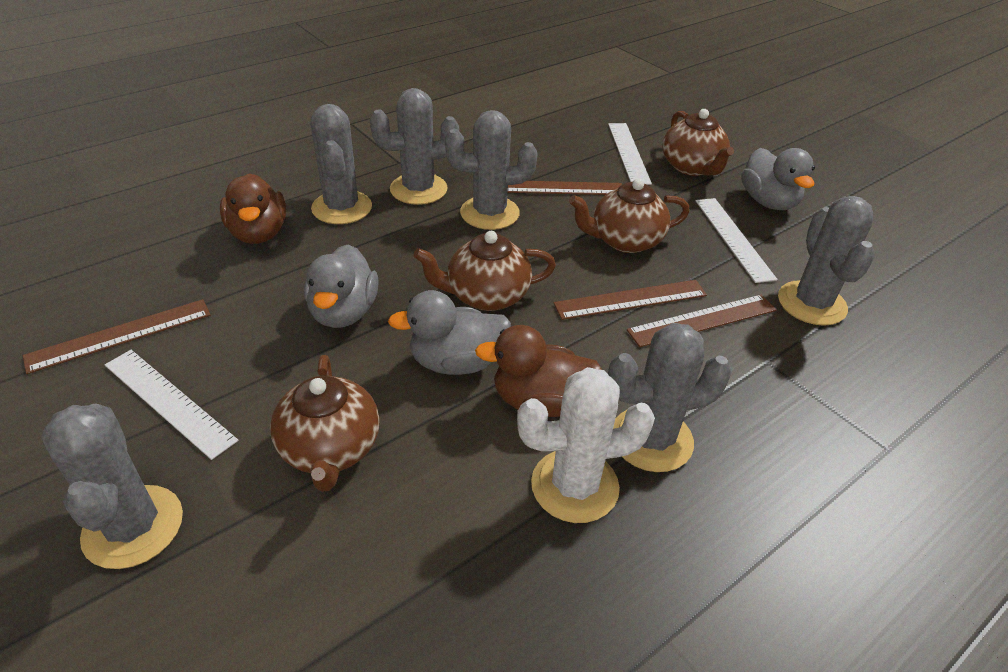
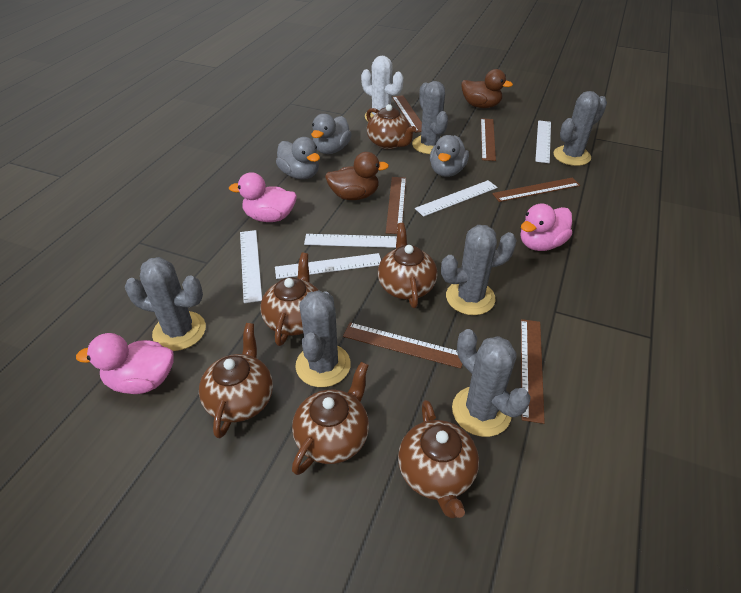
brown ruler: [23,299,210,374] [508,181,622,195] [554,280,707,320] [627,295,776,347] = 4 -> [343,323,462,369] [386,177,406,234] [392,95,422,133] [481,118,496,161] [492,177,580,202] [521,319,545,424] = 6
brown teapot: [270,355,380,492] [413,231,556,311] [569,178,690,253] [662,109,734,176] = 4 -> [199,323,273,438] [261,253,318,346] [292,362,369,475] [366,104,416,149] [378,223,437,308] [398,400,479,518] = 6
pink duck: none = 0 -> [76,333,174,394] [229,172,297,222] [521,203,572,251] = 3
white ruler: [105,350,238,460] [608,123,652,185] [696,198,778,283] = 3 -> [240,230,262,303] [275,253,381,279] [304,234,397,248] [415,180,498,217] [535,120,551,163] = 5

